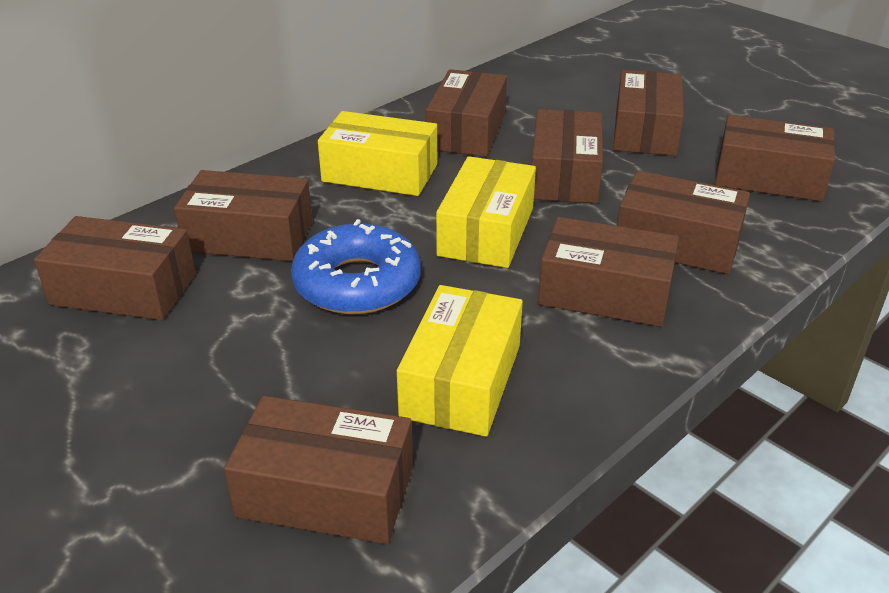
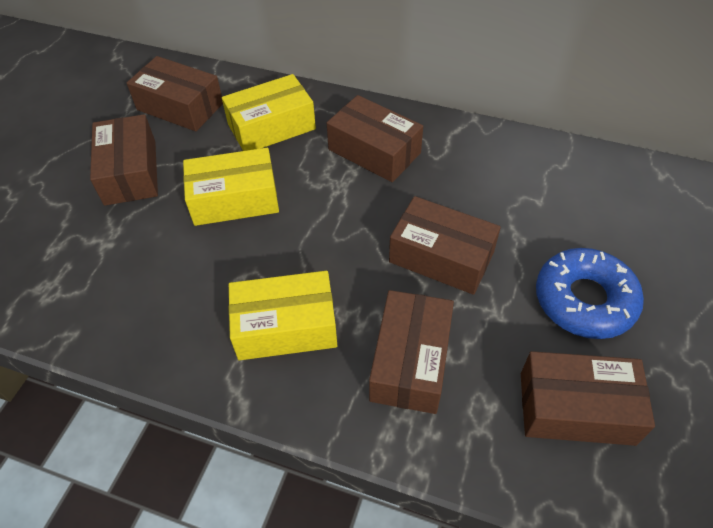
brown box: [34,216,196,320] [174,170,313,261] [224,396,413,544] [426,69,507,156] [532,109,603,204] [538,217,679,327] [613,70,684,156] [617,171,750,274] [715,115,835,201] = 9 -> [90,114,158,206] [127,56,223,131] [327,95,423,182] [369,290,454,414] [389,196,501,295] [521,351,655,446] = 6

